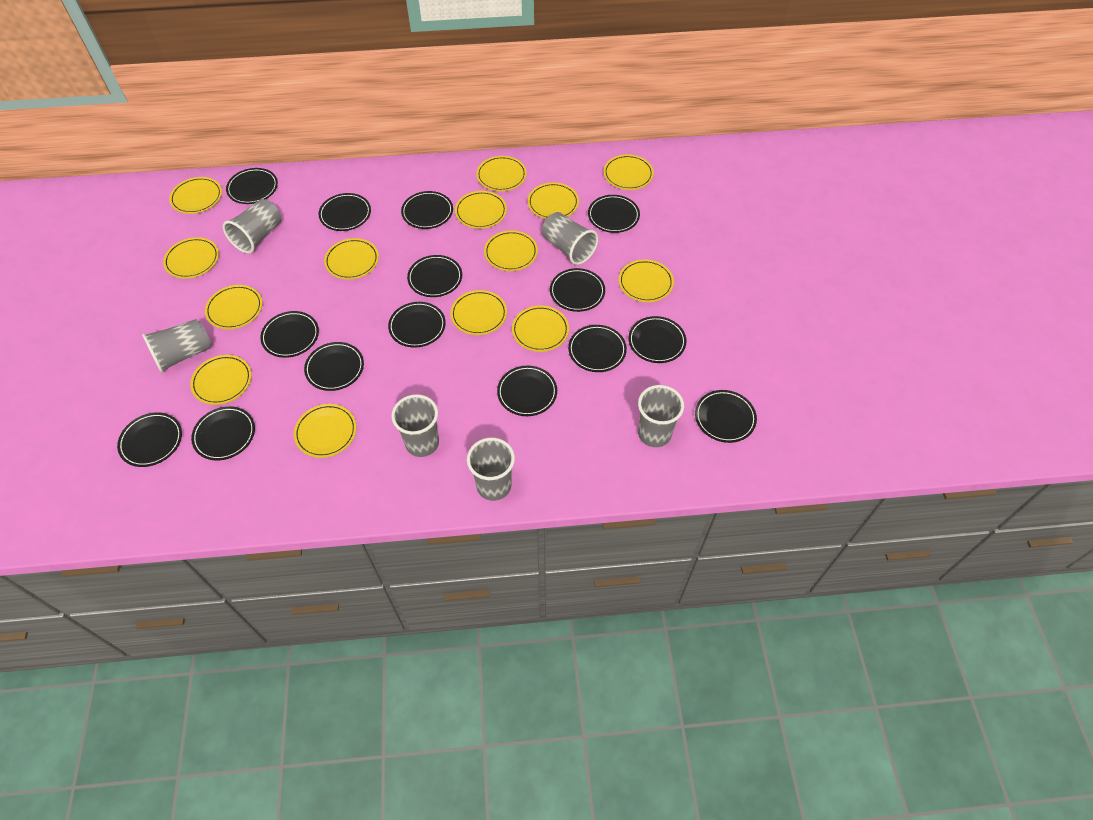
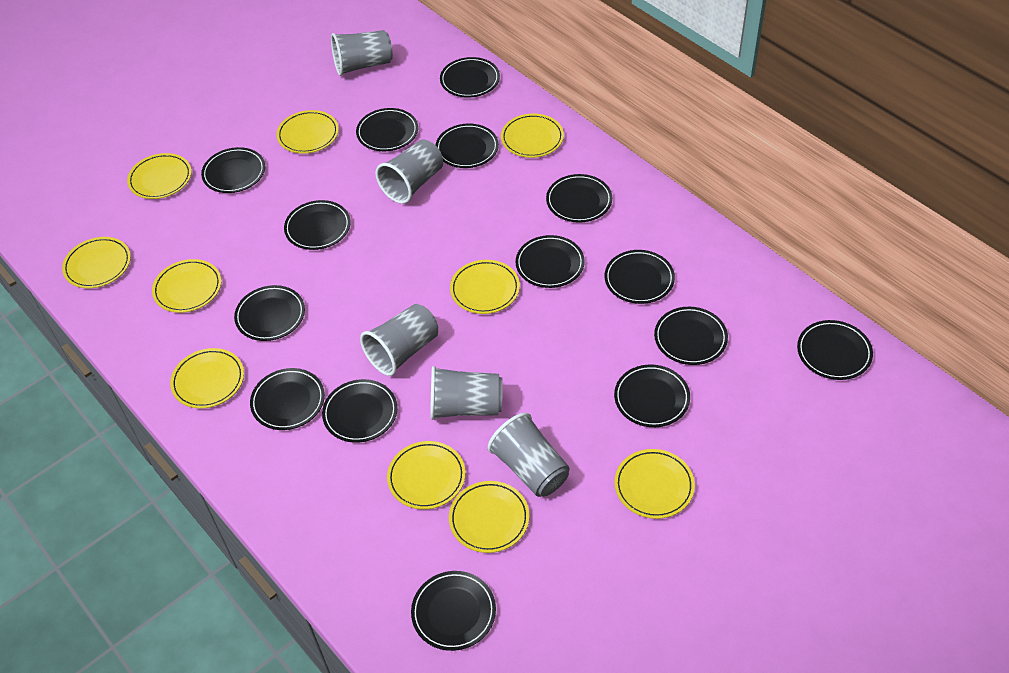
grey cup: [142,319,212,373] [223,199,281,254] [391,394,439,457] [467,438,515,501] [542,212,598,265] [638,385,684,447] = 6 -> [331,30,393,76] [360,304,438,376] [376,139,443,204] [430,366,503,420] [488,413,570,497] = 5
yellow plate: [163,237,219,279] [169,177,222,214] [190,355,252,405] [205,285,262,329] [294,404,356,458] [324,238,379,280] [450,290,507,335] [455,191,507,229] [476,156,527,191] [484,230,538,271] [512,306,569,352] [528,182,579,219] [604,155,654,190] [619,259,674,302] = 14 -> [62,237,131,288] [127,153,192,199] [152,259,221,313] [170,348,244,409] [276,110,339,154] [387,441,466,509] [449,481,529,553] [450,260,520,314] [501,114,564,158] [614,449,695,519] = 10

